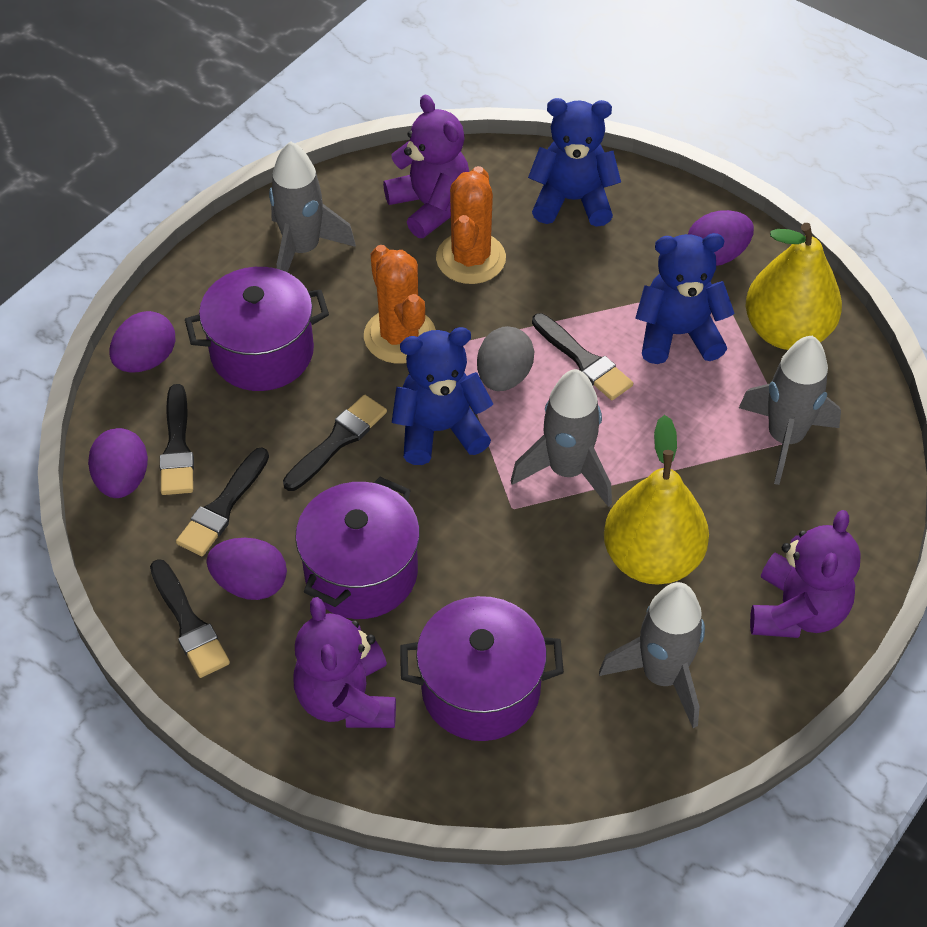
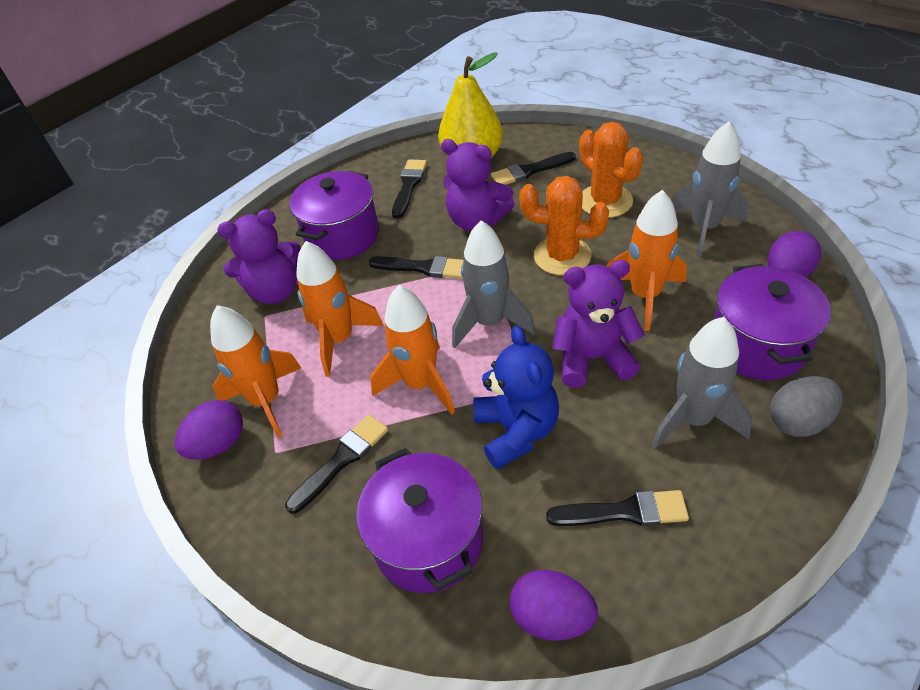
blue teddy bear: [392,327,493,465] [528,98,621,227] [635,233,735,364] = 3 -> [473,326,559,469] = 1
grey rocket: [269,141,356,273] [511,369,612,507] [599,582,705,728] [739,336,841,485] = 4 -> [452,220,535,348] [651,317,753,449] [672,121,748,257] = 3
orange rocket: none = 0 -> [210,305,301,439] [296,241,384,377] [370,285,455,415] [607,190,687,331] = 4
purple egg: [88,428,148,498] [109,311,175,373] [207,538,287,600] [688,210,754,266] = 4 -> [175,400,243,460] [510,570,598,641] [768,231,821,277] = 3
yellow pear: [604,415,709,585] [746,223,842,350] = 2 -> [438,52,503,159] = 1

